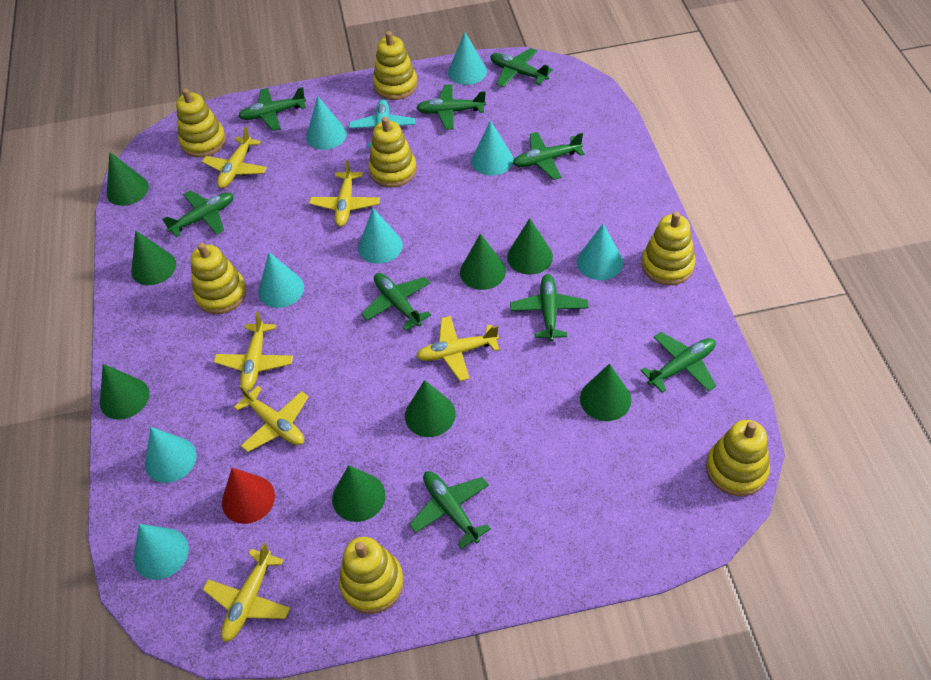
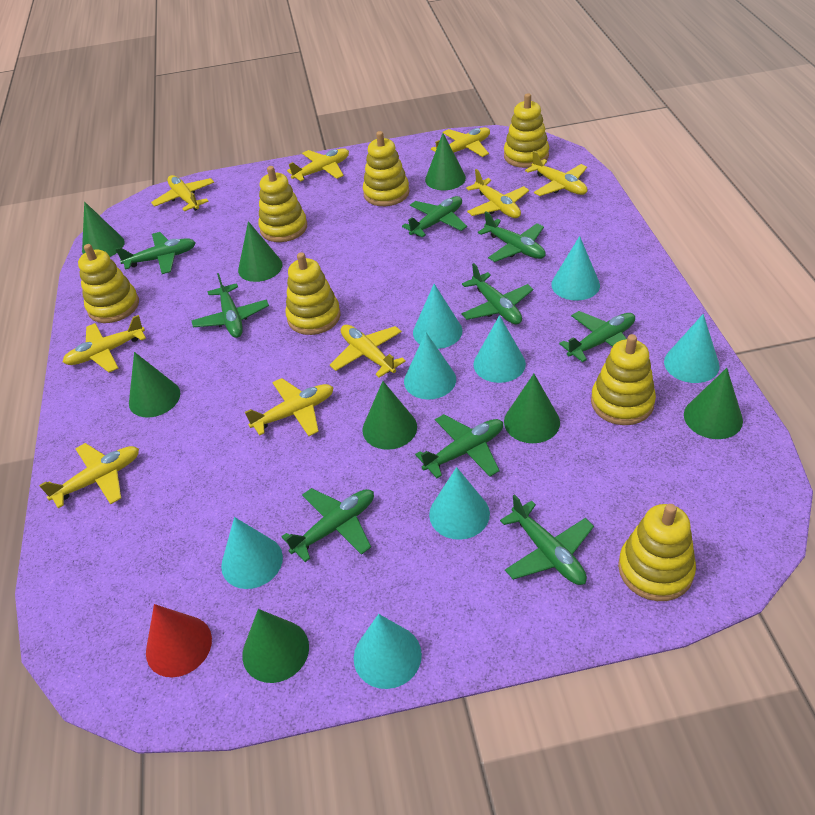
turquoise plane: [349,99,415,147] = 1 -> none = 0
yellow plane: [202,126,267,188] [203,543,290,642] [214,312,293,392] [234,385,309,452] [309,160,380,227] [416,316,500,381] = 6 -> [39,443,139,508] [63,315,146,372] [151,175,214,211] [245,378,334,436] [287,148,349,181] [330,325,406,377] [431,127,490,157] [466,169,529,218] [525,151,587,196] = 9

